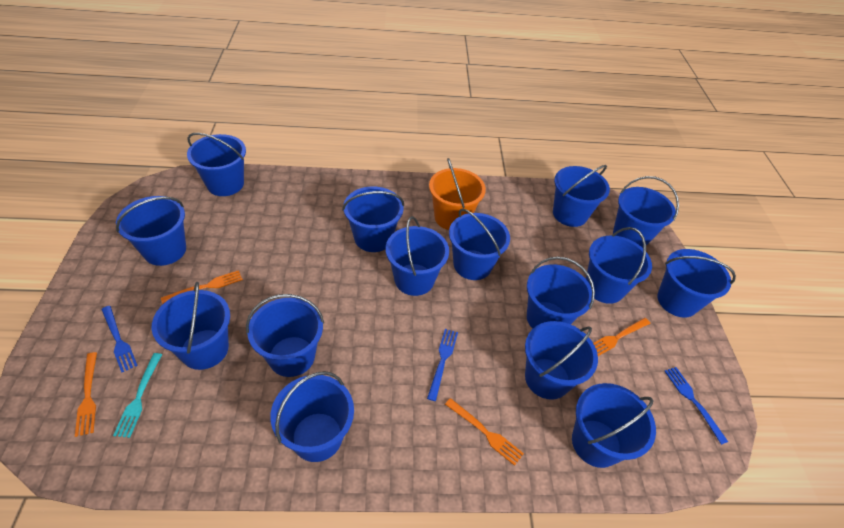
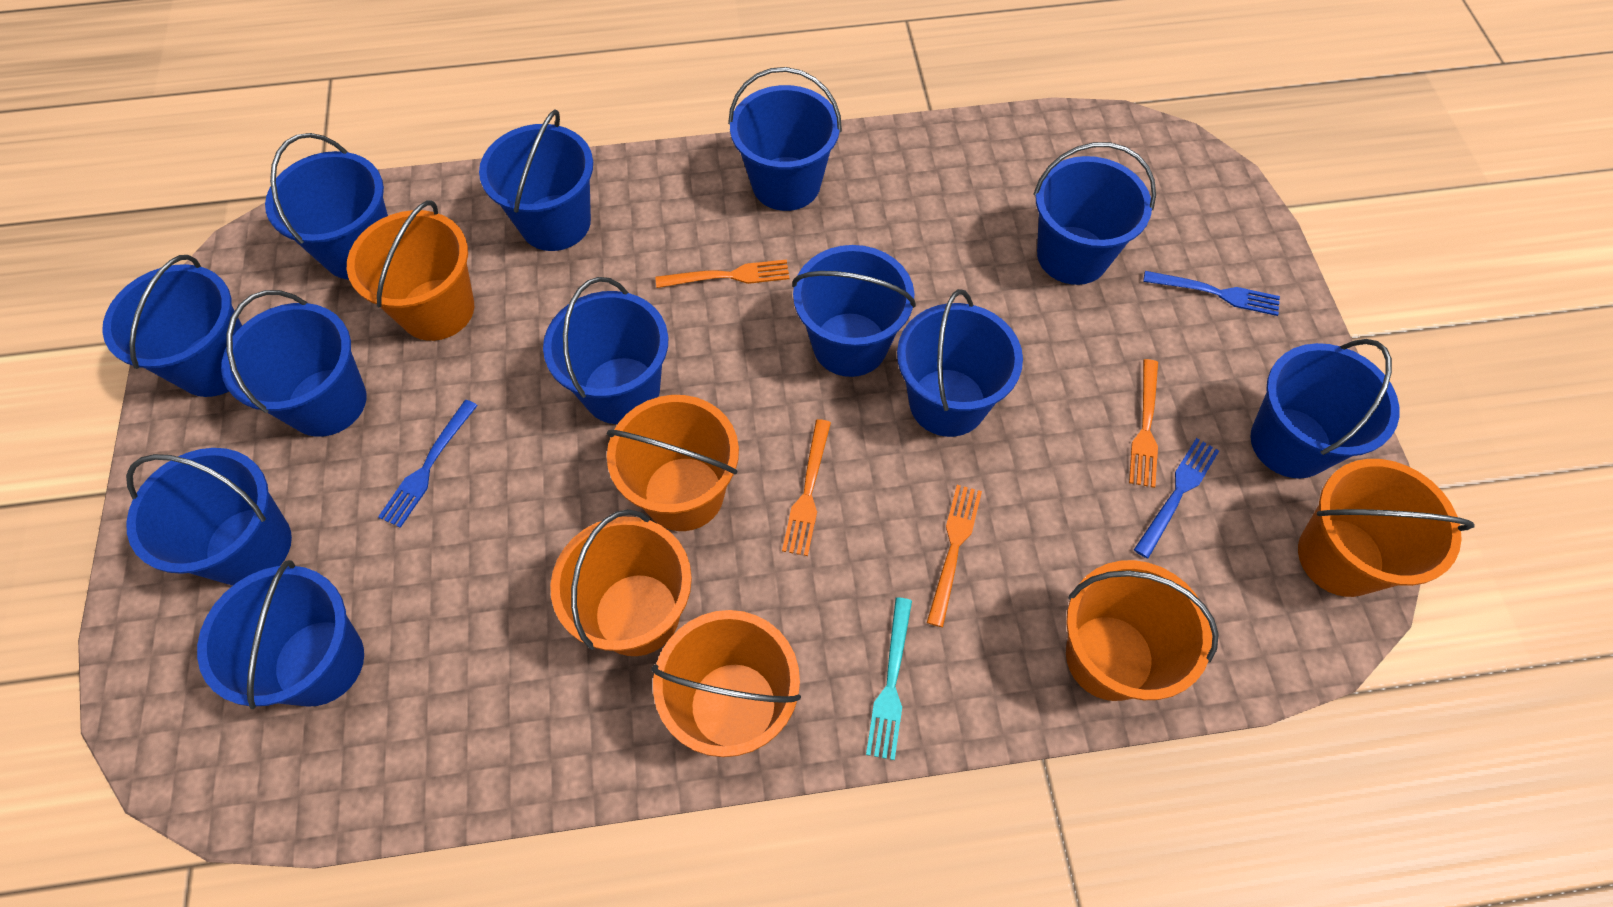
blue bucket: [116,196,186,266] [152,282,230,370] [187,133,246,196] [246,294,324,377] [270,371,354,462] [342,186,404,252] [386,216,449,296] [449,208,510,280] [525,321,598,400] [527,257,595,329] [553,165,610,227] [572,383,656,468] [586,227,652,304] [613,176,679,248] [657,249,736,318] = 15 -> [102,255,242,397] [126,448,292,585] [197,560,364,709] [221,290,366,437] [265,133,388,279] [479,110,593,251] [543,277,668,424] [728,67,842,211] [792,245,916,377] [897,289,1023,437] [1034,142,1156,285] [1251,339,1399,479] = 12
orange bucket: [429,158,486,230] = 1 -> [347,200,474,341] [550,509,692,656] [607,395,739,531] [651,610,801,757] [1066,560,1219,701] [1298,459,1475,597] = 6

